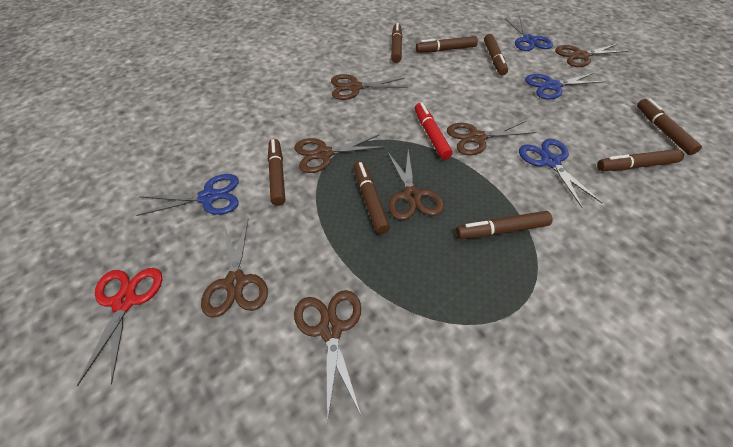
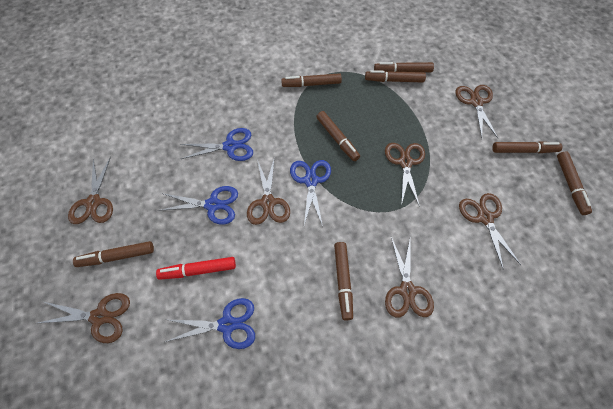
red scissors: [77,268,162,386] = 1 -> none = 0

